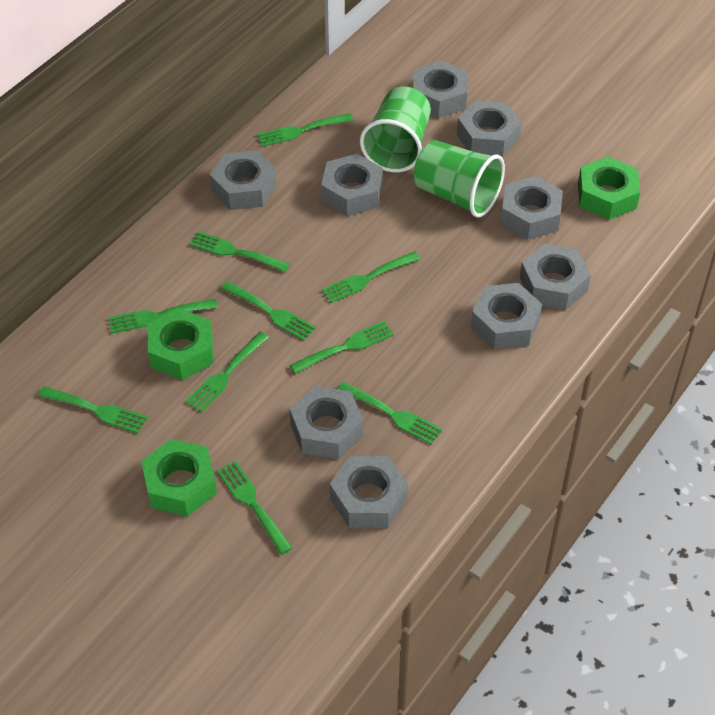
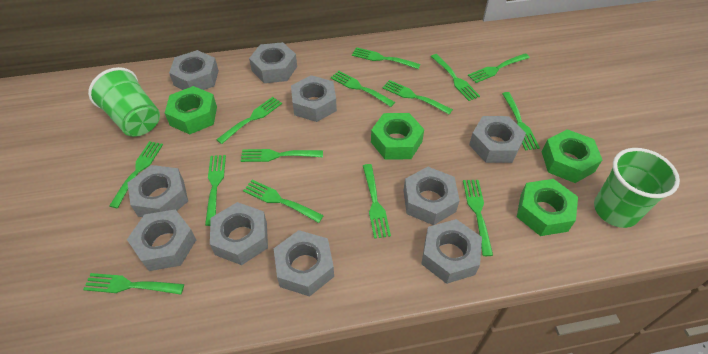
green fork: [38,386,148,433] [108,299,218,333] [185,331,269,412] [189,231,290,272] [217,460,292,554] [221,281,316,341] [257,113,353,147] [290,321,394,374] [321,251,420,303] [338,382,442,445] = 10 -> [83,273,184,295] [109,141,163,208] [205,155,226,226] [216,97,282,144] [241,149,323,162] [243,180,324,223] [331,71,395,107] [352,47,421,69] [363,164,391,239] [382,80,453,114] [431,54,480,101] [463,180,493,256] [468,53,530,83] [502,92,540,150] = 14
green nut: [141,439,217,516] [148,308,213,380] [578,156,640,220] = 3 -> [165,86,217,134] [371,113,424,160] [517,179,578,236] [542,129,602,183] = 4
grey nut: [210,150,276,210] [290,386,364,459] [321,154,383,216] [330,456,408,528] [413,60,468,118] [457,100,522,157] [471,283,542,349] [500,176,563,240] [520,244,591,310] = 9 -> [127,165,188,217] [127,209,196,271] [169,50,219,90] [210,202,268,265] [249,42,297,83] [274,230,334,296] [291,75,337,122] [403,167,460,225] [422,219,482,284] [469,116,526,163] = 10

